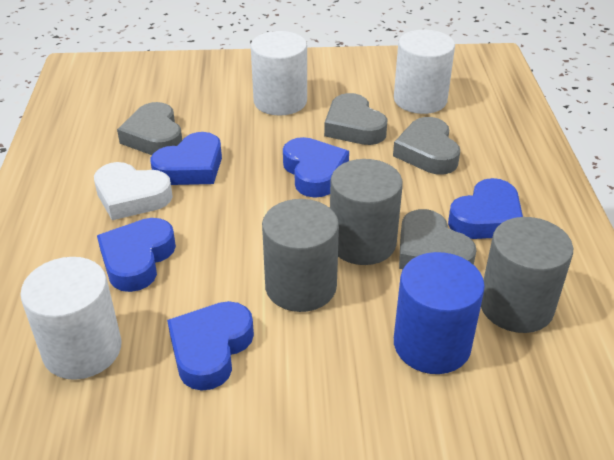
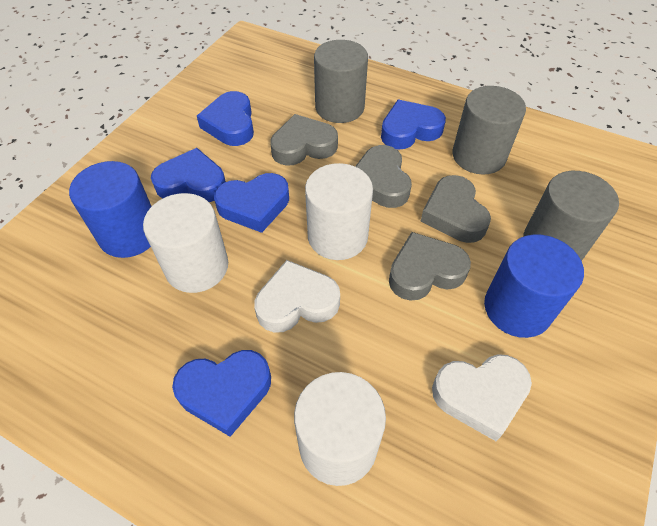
blue cylinder: [394,252,485,374] = 1 -> [69,161,152,258] [484,234,584,338] = 2
white heart: [94,162,173,220] = 1 -> [254,260,340,333] [432,354,532,441] = 2

